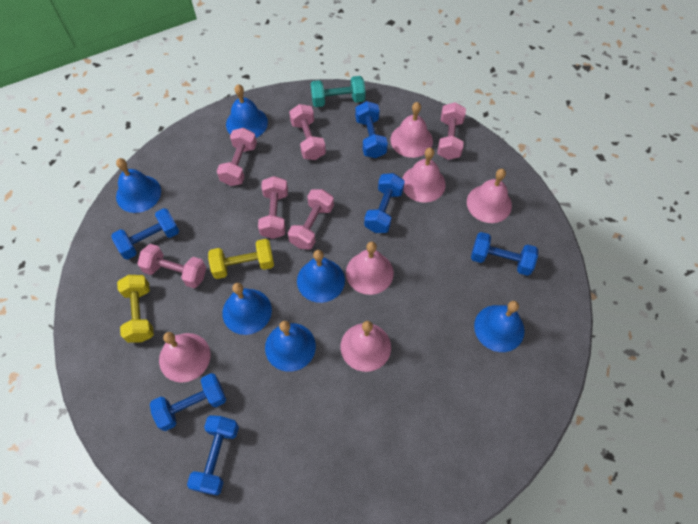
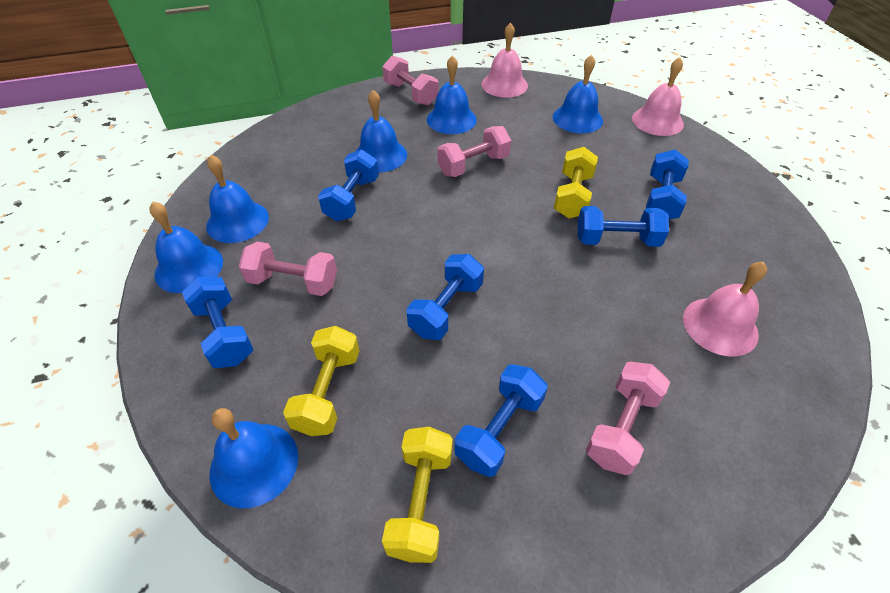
pink bell: [159,332,210,383] [341,321,391,372] [346,242,394,295] [391,102,433,158] [402,148,446,203] [467,169,512,223] = 6 -> [481,22,528,98] [632,57,684,136] [683,262,767,356] = 3
pink dumbbell: [137,244,206,288] [217,128,257,186] [258,176,288,239] [288,189,334,249] [289,104,326,160] [437,102,466,160] = 6 -> [239,242,337,296] [382,55,438,105] [437,126,511,177] [586,362,670,475] = 4
turquoise dumbbell: [310,76,365,107] = 1 -> none = 0
yellow dumbbell: [117,275,154,343] [208,239,274,279] = 2 -> [283,326,359,436] [382,427,453,563] [554,147,598,218] = 3

